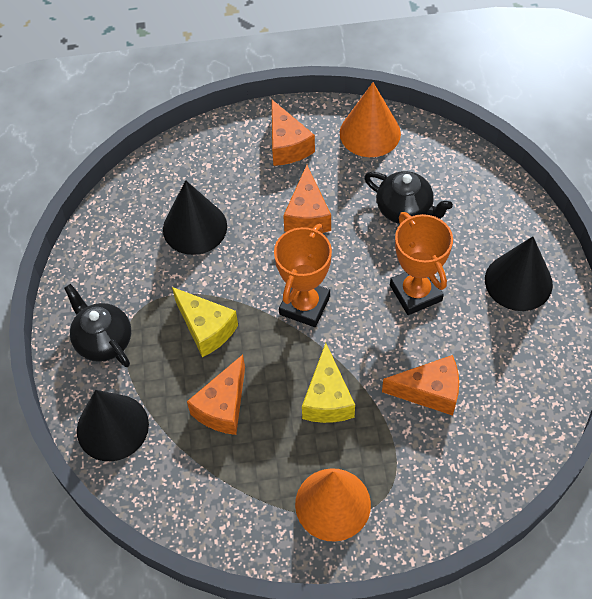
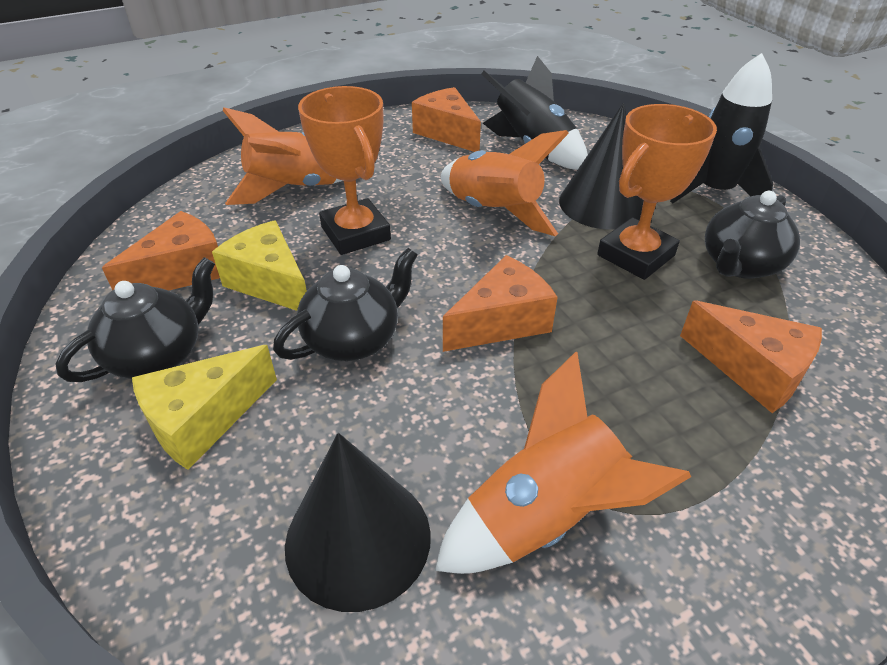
black cone: [77,390,149,461] [163,180,227,255] [485,236,553,311] = 3 -> [285,433,431,612] [559,103,644,230] = 2
black rocket: none = 0 -> [481,56,588,170] [670,53,774,204] = 2
black teapot: [64,284,131,367] [364,171,453,224] = 2 -> [55,257,215,382] [273,248,418,361] [705,191,800,279] = 3
orange cone: [295,468,371,542] [340,82,401,157] = 2 -> none = 0
orange rocket: none = 0 -> [223,107,343,205] [435,352,691,574] [441,130,569,236] = 3

